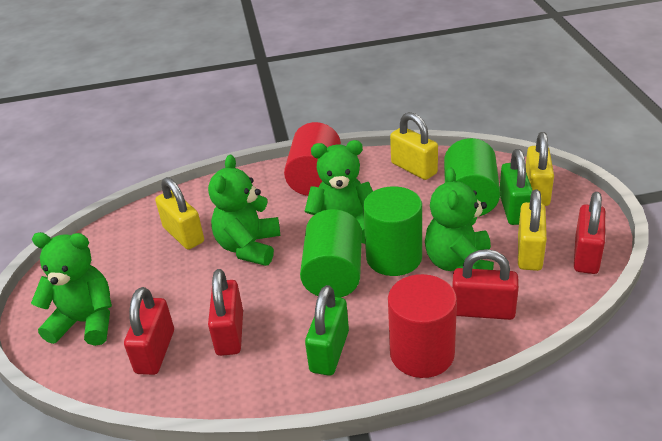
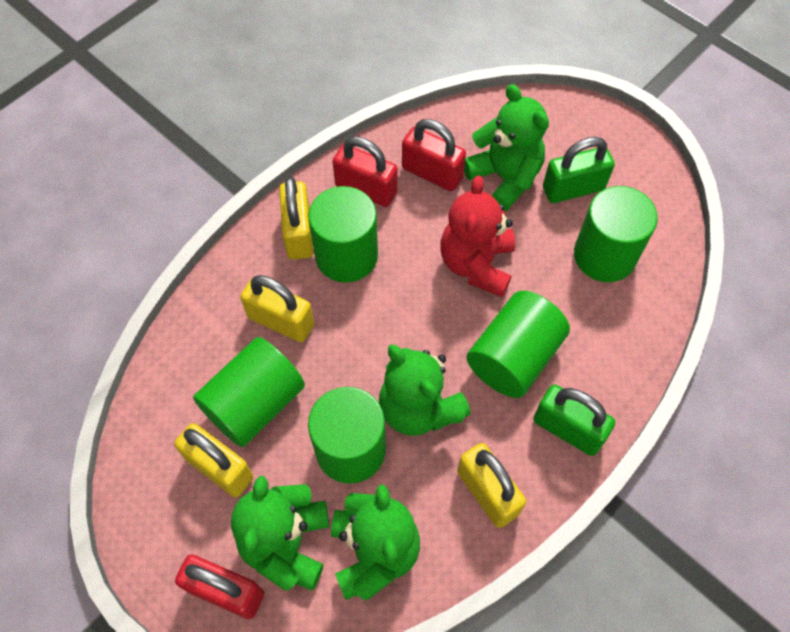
green cylinder: [300,209,362,298] [363,186,422,276] [444,138,500,216] = 3 -> [193,337,305,447] [308,186,378,283] [308,387,386,484] [467,291,570,398] [574,186,658,282] = 5
red cylinder: [284,122,341,196] [388,274,457,378] = 2 -> none = 0
red padlock: [124,287,174,375] [208,269,243,356] [452,249,519,320] [574,192,605,274] = 4 -> [175,555,264,619] [333,137,398,207] [402,119,466,191] = 3
red teddy bear: none = 0 -> [441,176,515,297] = 1

